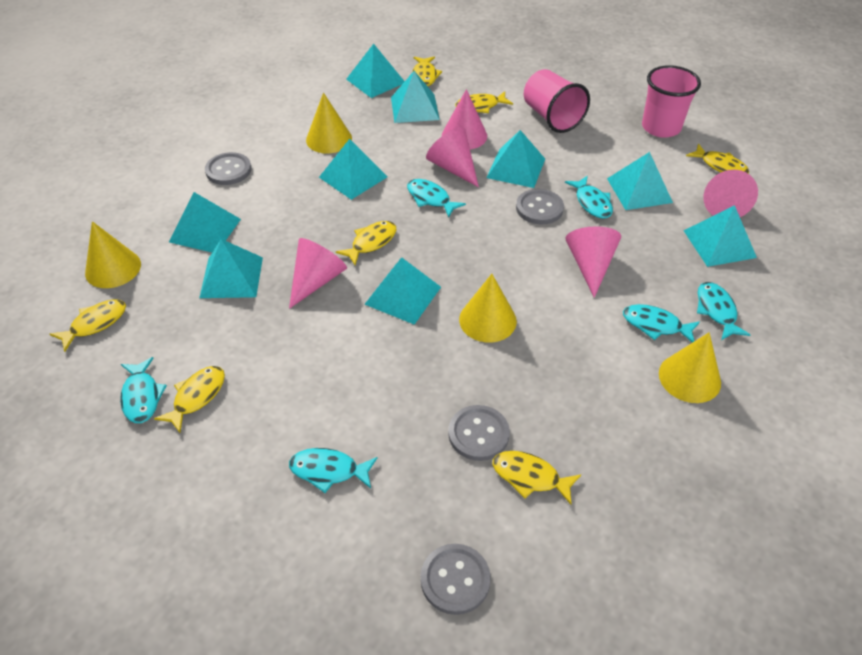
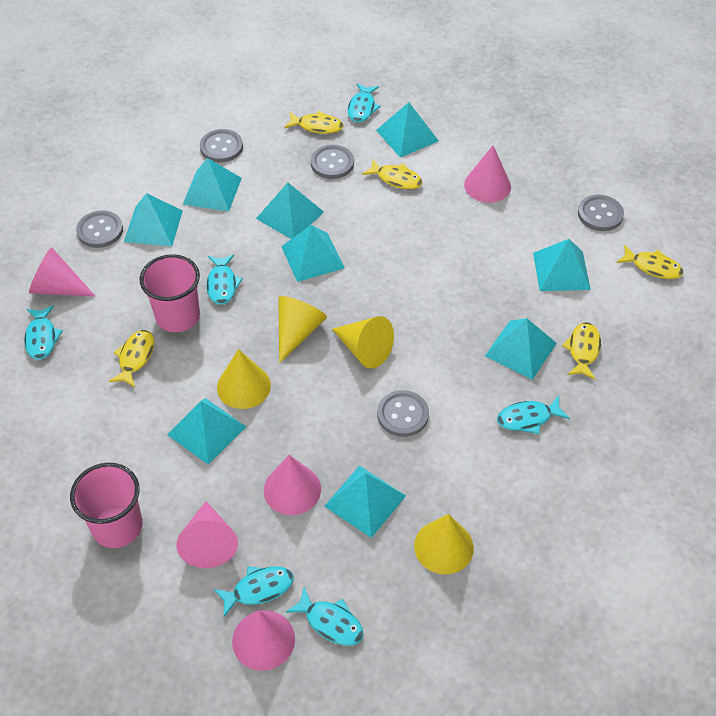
grey button: [205,152,252,185] [421,544,491,615] [448,405,510,461] [516,189,564,225] = 4 -> [76,210,123,248] [200,129,243,163] [311,145,354,179] [377,390,429,437] [578,195,624,231] = 5
yellow fish: [50,299,126,352] [154,366,225,433] [336,221,397,265] [413,57,442,86] [455,91,513,113] [492,451,581,505] [686,144,749,174] = 7 -> [109,330,154,387] [284,111,344,134] [362,159,422,189] [562,322,601,379] [617,245,683,279] = 5

